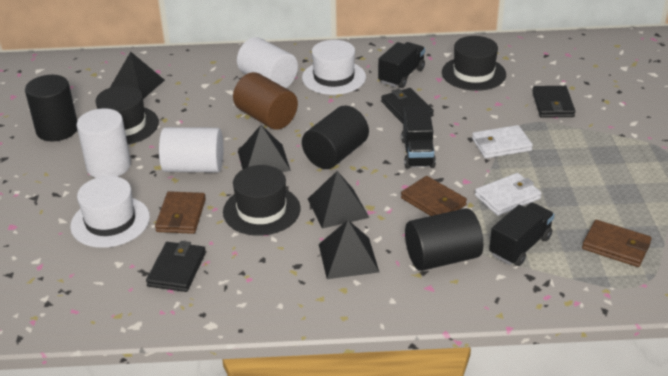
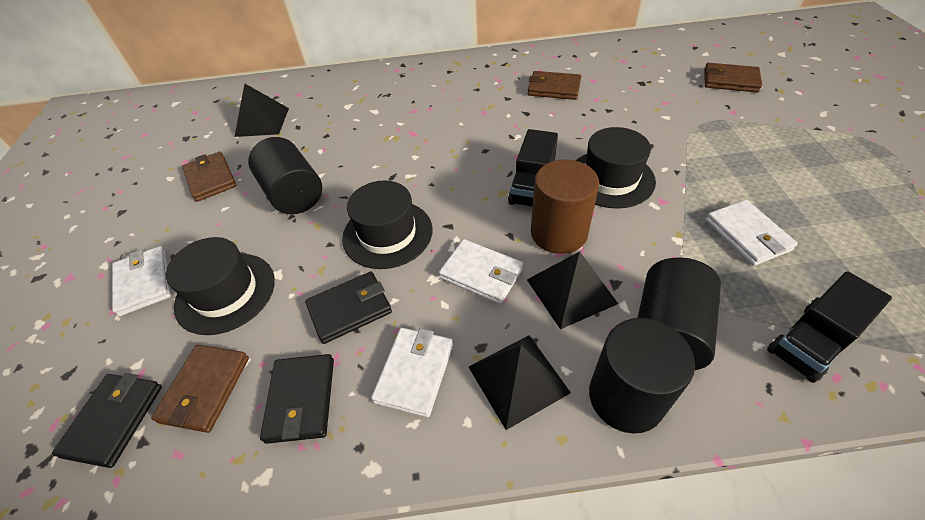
black pyramid: [110,52,165,99] [238,125,291,172] [308,171,369,229] [319,220,379,279] = 4 -> [234,84,289,137] [469,335,571,430] [527,251,618,329] = 3
black truck: [378,42,425,88] [401,107,436,169] [489,203,554,266] = 3 -> [508,129,558,207] [767,271,892,383] = 2
brown wallet: [155,191,206,234] [401,176,467,216] [582,220,652,267] = 3 -> [151,345,249,433] [182,152,237,202] [528,71,581,100] [704,63,762,93] = 4
white cylinder: [77,108,131,178] [159,127,223,172] [237,37,298,88] = 3 -> none = 0
white hat: [70,176,150,248] [302,40,366,95] = 2 -> none = 0
white wallet: [472,125,533,158] [475,173,542,216] = 2 -> [112,246,171,316] [371,328,453,417] [439,239,523,304] [706,200,798,266] = 4

